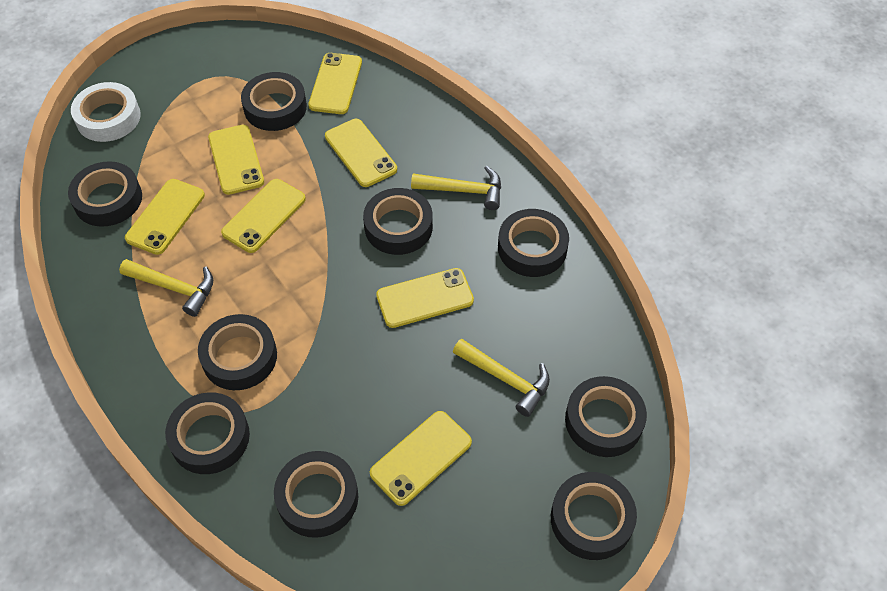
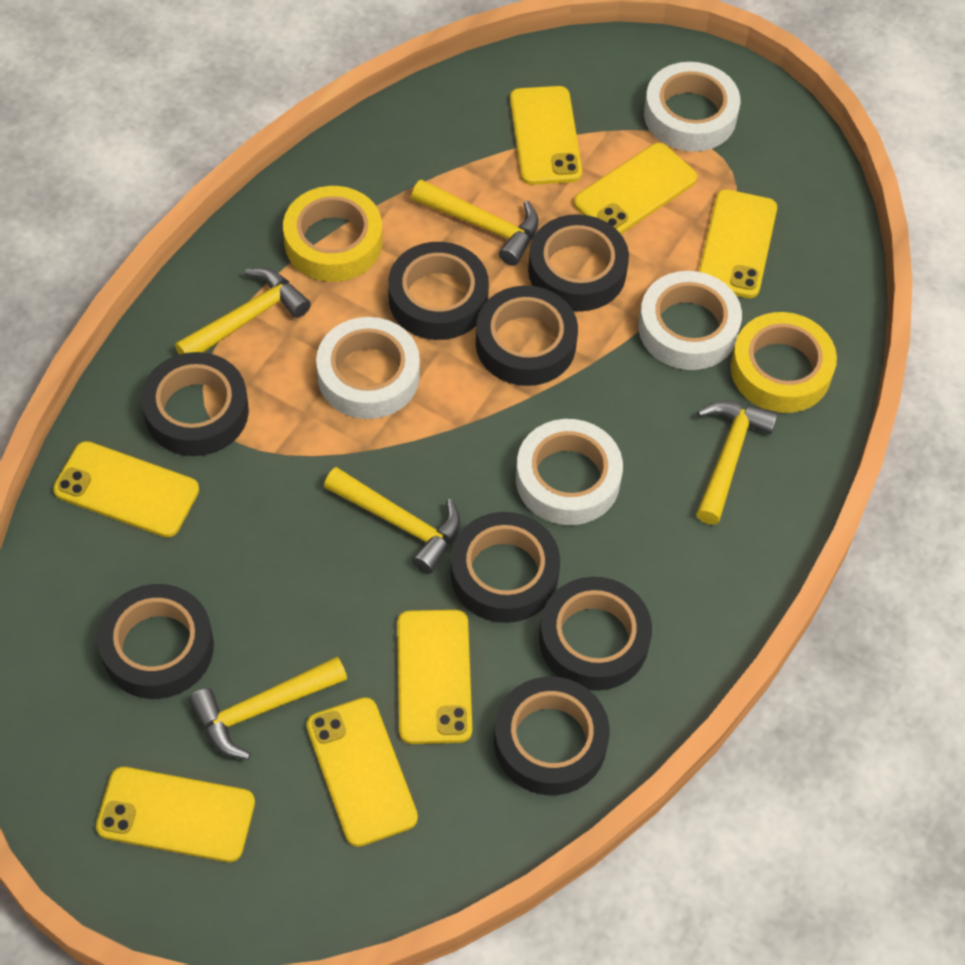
black tape: [68,161,142,227] [165,392,250,474] [198,314,277,390] [241,72,307,131] [274,451,358,538] [363,188,433,255] [498,209,569,277] [551,472,637,560] [565,376,647,457] = 9 -> [97,584,214,699] [141,352,249,456] [388,242,489,340] [450,512,560,623] [476,286,578,386] [494,676,610,795] [528,214,629,311] [539,577,652,691] = 8
white tape: [71,82,141,142] = 1 -> [316,317,420,419] [516,419,623,525] [638,271,742,370] [644,62,740,152] = 4
yellow hammer: [119,259,213,317] [411,166,501,210] [453,339,550,417] = 3 -> [175,268,311,355] [189,656,347,759] [324,467,461,574] [411,180,539,266] [696,401,778,525] = 5
yellow tape: none = 0 -> [283,186,382,282] [730,312,837,413] = 2

